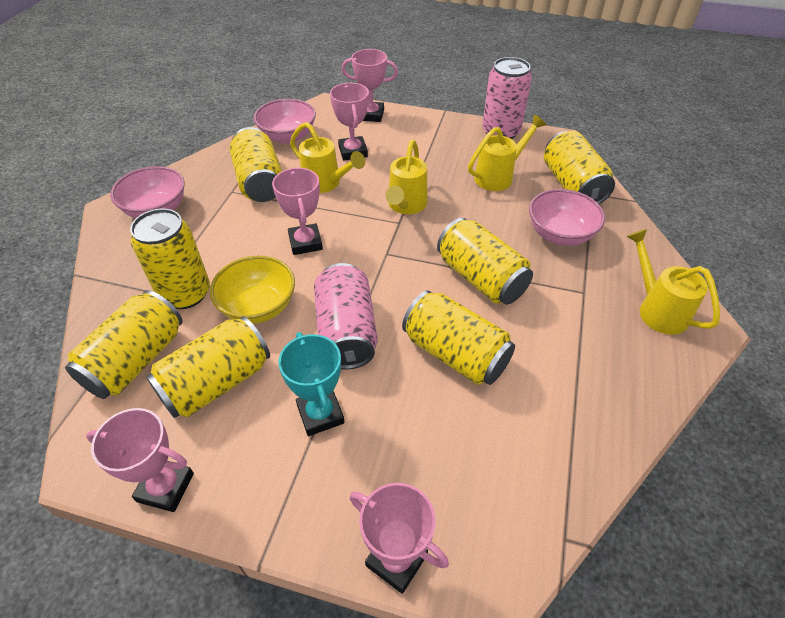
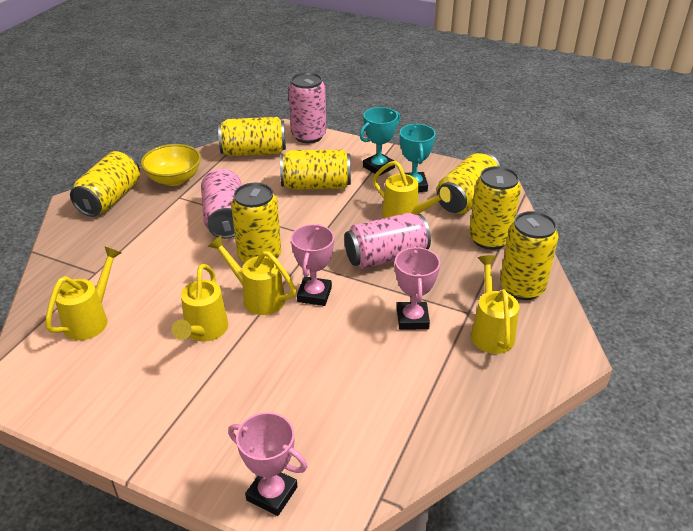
pink bowl: [110,166,185,218] [253,99,316,144] [529,189,605,246] = 3 -> none = 0
pink can: [314,263,378,369] [482,57,532,139] = 2 -> [201,169,242,239] [289,72,326,143] [344,213,431,269] = 3
pink trophy: [86,408,194,512] [272,168,323,255] [330,83,369,161] [342,49,398,122] [350,483,449,594] = 5 -> [228,412,307,516] [291,224,334,306] [395,246,440,330] = 3
turquoise trophy: [278,332,345,436] = 1 -> [360,107,400,176] [400,124,436,192] = 2
yellow watering can: [290,122,365,193] [385,140,428,214] [468,115,546,191] [626,229,720,335] = 4 -> [45,247,122,340] [172,264,228,341] [208,236,296,315] [373,161,452,218] [471,255,519,354] = 5

